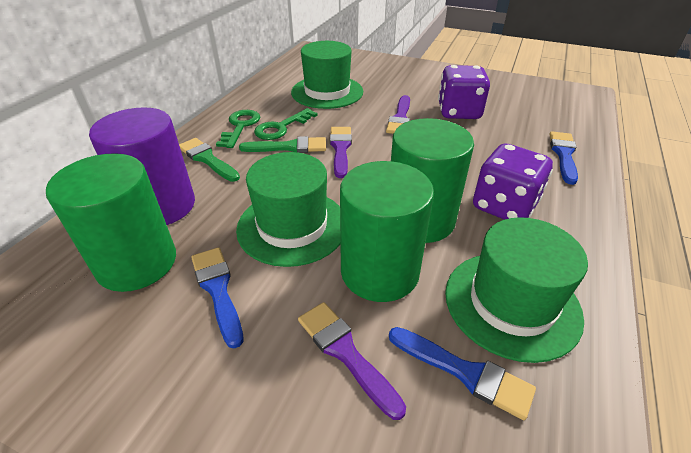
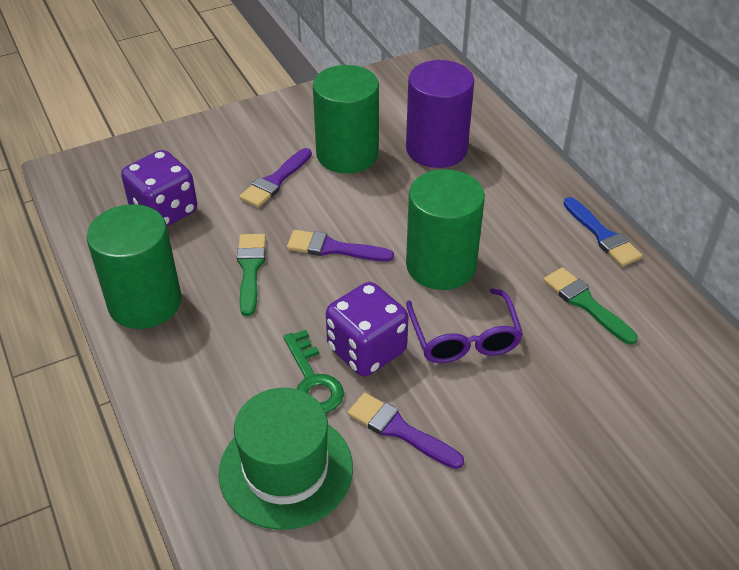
blue brush: [191,247,243,349] [389,327,536,420] [549,131,578,185] = 3 -> [564,197,642,266] = 1
green hat: [236,152,341,267] [291,41,363,109] [445,217,588,363] = 3 -> [219,388,353,530] = 1
green key: [216,110,260,148] [254,108,318,140] = 2 -> [283,330,344,413] = 1
purple glasses: none = 0 -> [406,288,523,363] = 1

